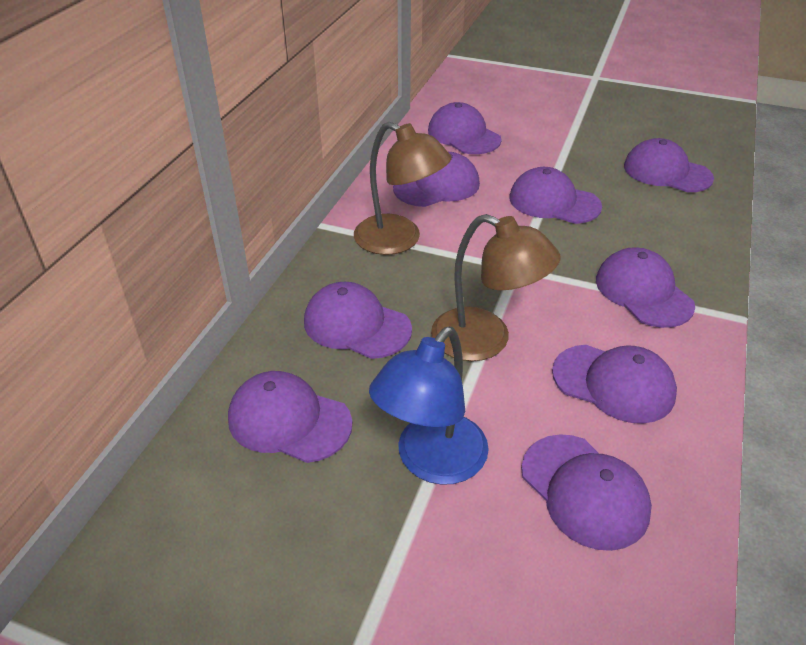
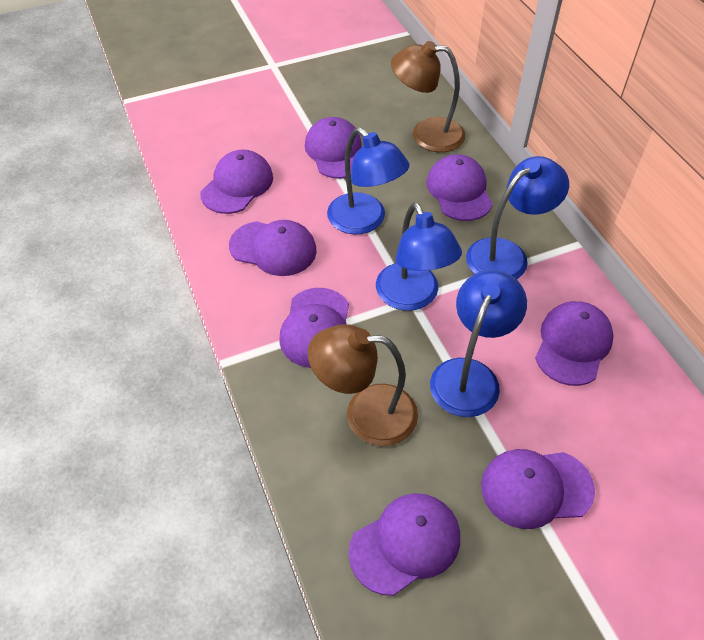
blue lamp: [369,327,489,485] = 1 -> [327,127,410,234] [376,202,462,311] [430,270,527,417] [466,156,569,279] = 4
purple cap: [228,371,352,463] [304,282,412,359] [393,152,480,207] [428,102,502,154] [509,167,602,224] [521,434,652,551] [552,345,677,424] [596,248,695,328] [624,138,714,192] = 9 -> [200,150,273,214] [229,220,317,276] [279,288,349,368] [305,117,362,179] [348,493,460,596] [426,154,493,221] [481,449,595,529] [535,301,614,386] = 8

